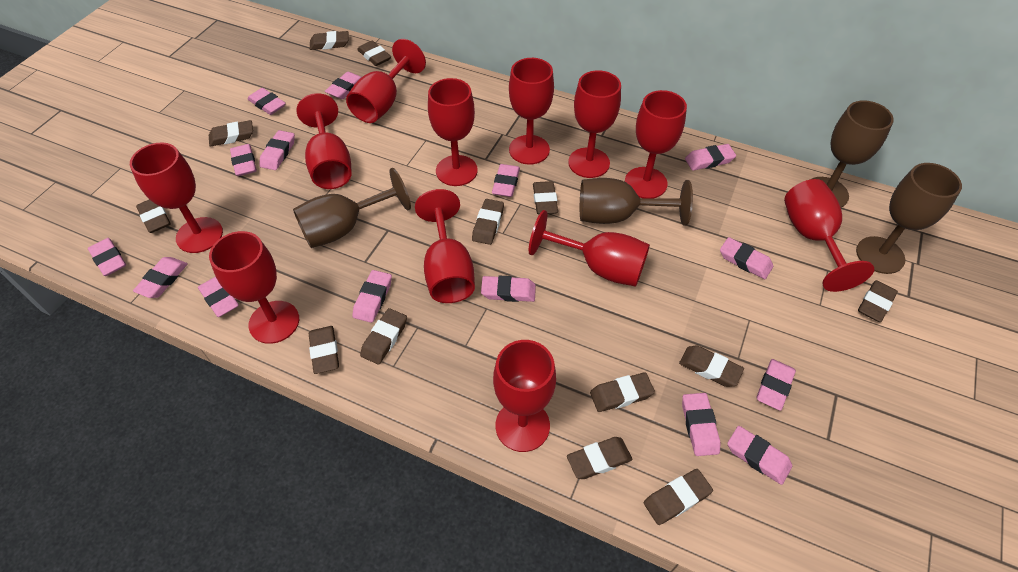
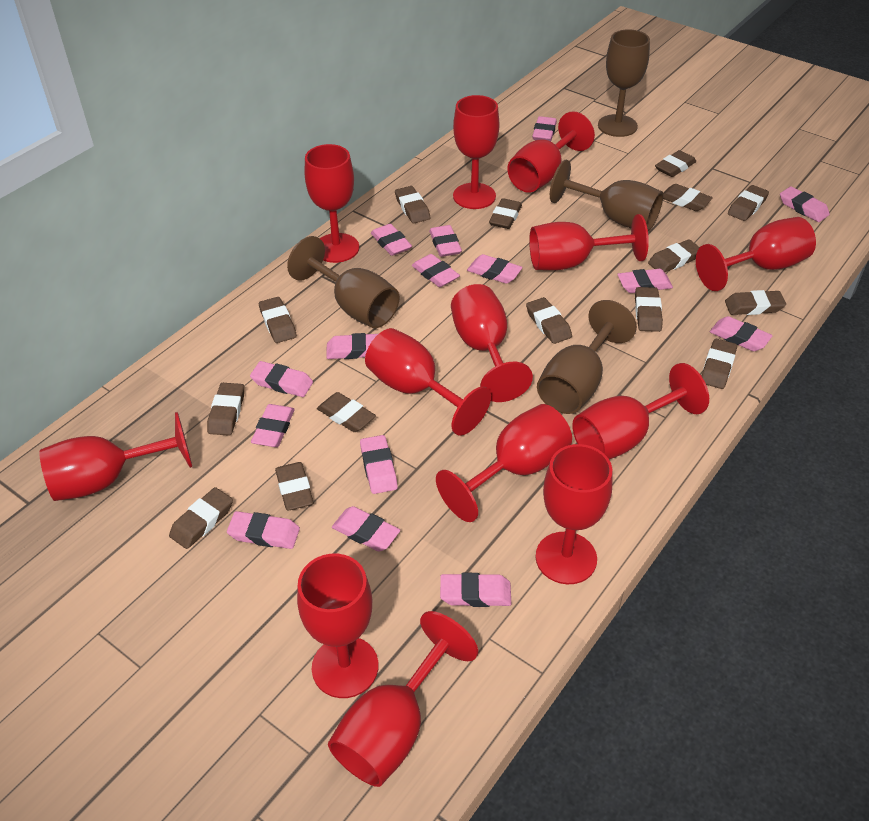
brown eraser: [136,200,171,233] [209,120,253,146] [309,326,339,374] [310,31,349,50] [357,41,391,66] [360,308,407,365] [472,199,504,245] [533,181,558,214] [567,437,633,479] [590,372,655,412] [644,469,713,525] [679,345,744,387] [858,280,898,322] = 13 -> [169,487,233,549] [207,383,244,436] [259,297,297,343] [275,462,314,510] [317,392,376,432] [395,186,431,224] [489,198,522,229] [526,297,572,344] [635,287,663,332] [648,239,700,272] [655,150,696,177] [663,184,713,211] [702,339,737,389] [725,290,786,315] [728,185,769,221] = 15
red goblet: [130,142,223,253] [209,231,299,344] [297,93,352,189] [346,39,426,123] [415,189,475,303] [428,78,478,186] [493,340,556,452] [509,58,554,165] [529,210,650,287] [568,70,621,178] [625,90,687,198] [784,179,874,292] = 12 -> [40,412,192,501] [297,554,379,698] [305,144,359,263] [328,611,478,787] [365,328,491,436] [436,404,572,522] [451,284,533,402] [453,95,500,209] [507,111,595,193] [529,214,649,270] [536,444,613,584] [572,363,709,459] [696,217,816,291] = 13

